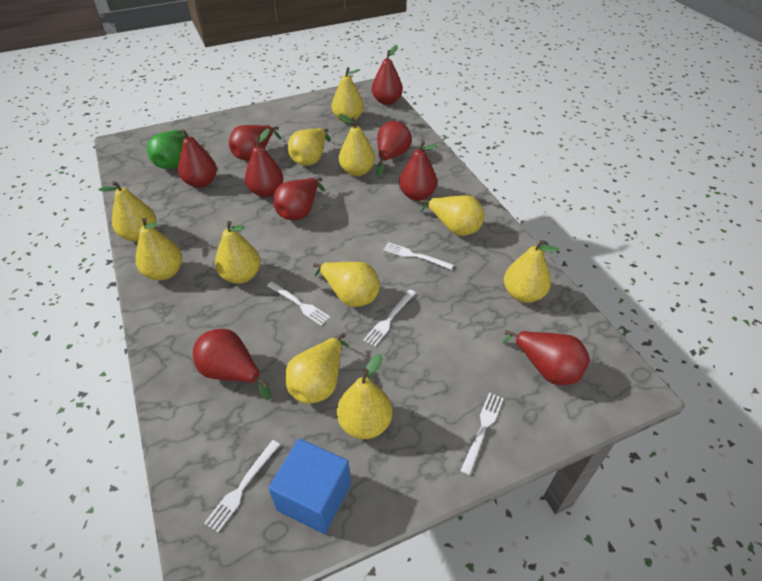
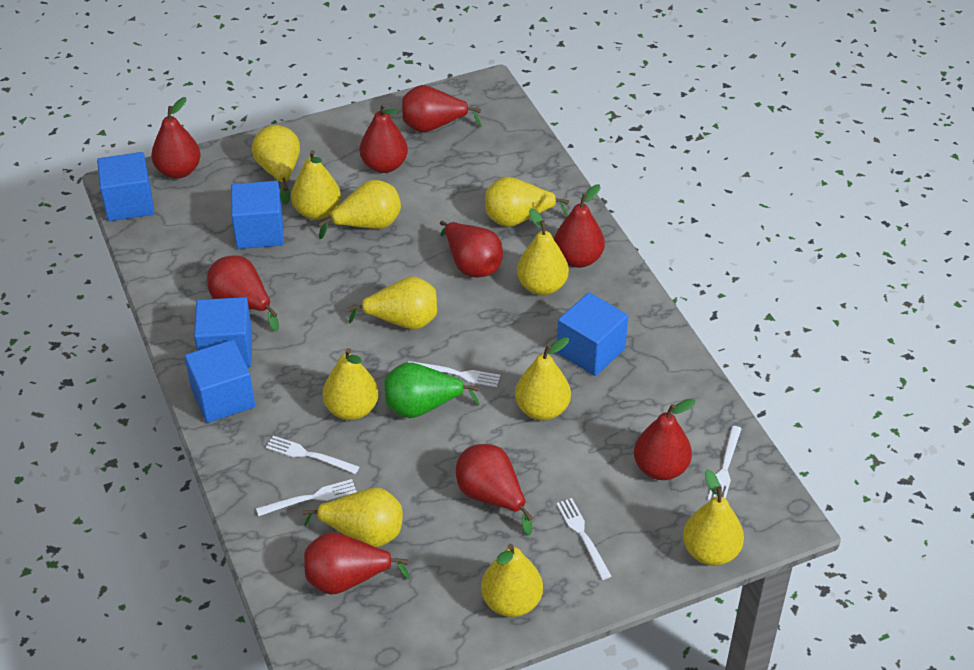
blue cube: [268,439,351,534] = 1 -> [97,152,154,221] [185,340,255,423] [194,297,252,367] [231,181,284,249] [557,292,628,376] = 5

